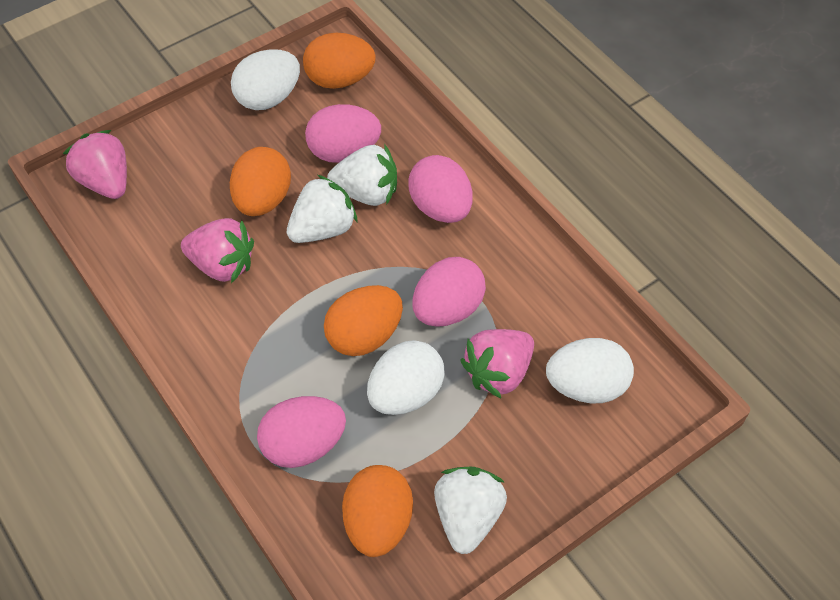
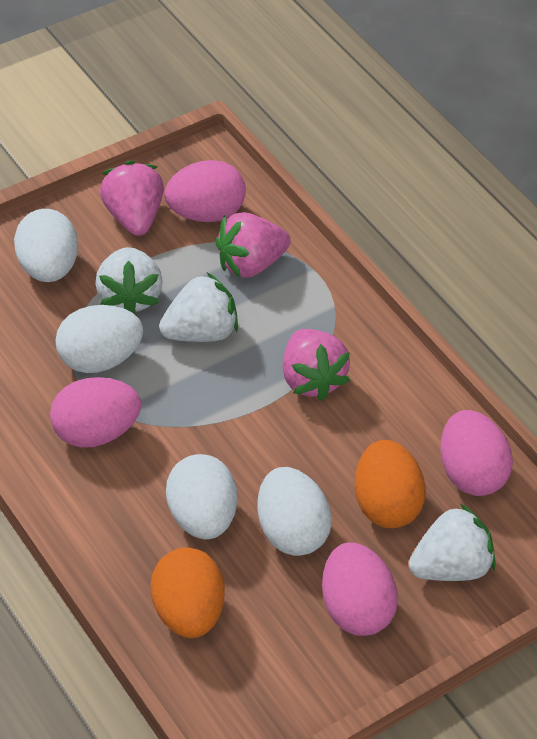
orange egg: [230,147,291,216] [303,33,376,89] [324,285,403,356] [342,465,413,557] = 4 -> [151,547,225,638] [355,440,426,528] = 2
white egg: [231,49,300,110] [367,340,445,415] [546,338,634,403] = 3 -> [14,209,78,282] [55,305,143,373] [166,454,237,539] [257,467,332,556] = 4

